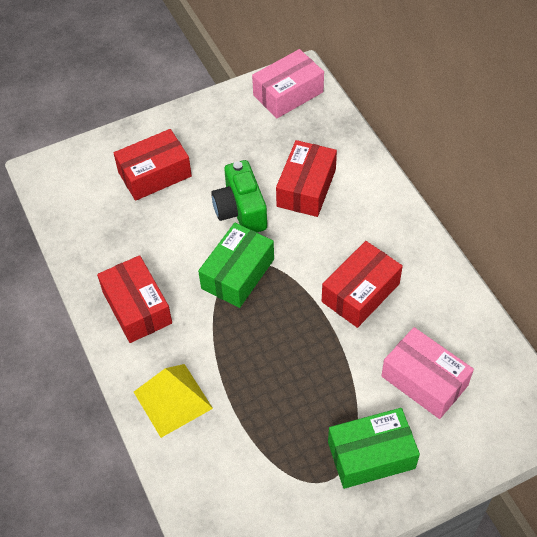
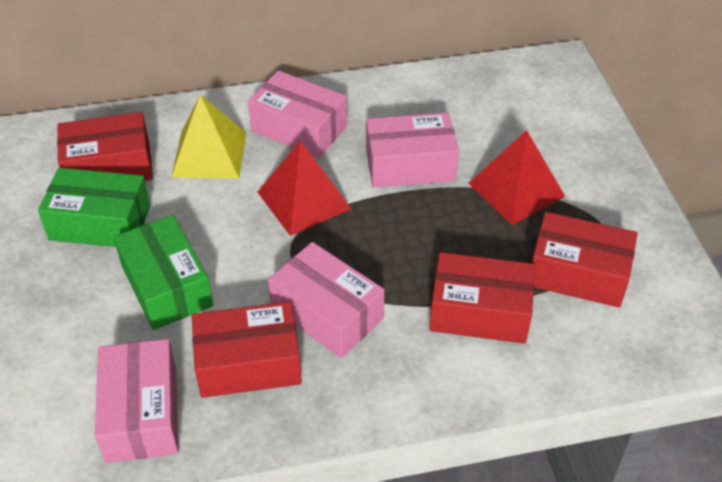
green camera: [211,160,267,232] = 1 -> none = 0
pink box: [252,49,324,118] [381,327,474,419] = 2 -> [95,339,178,463] [248,70,347,158] [268,242,385,358] [366,113,459,188] = 4
red pyramid: none = 0 -> [257,141,351,236] [468,130,565,225] = 2

